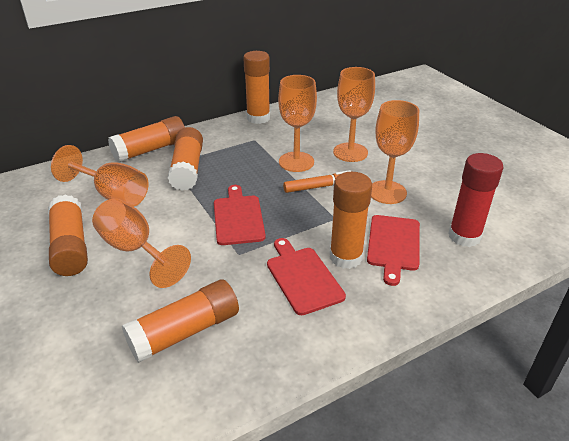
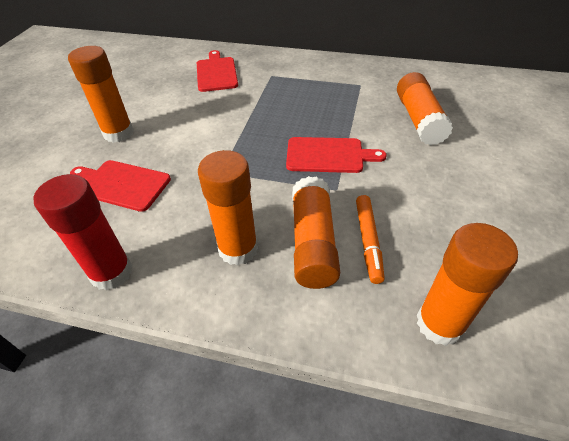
orange glue stick: [48,194,88,276] [108,116,185,162] [122,280,239,363] [168,127,203,191] [243,51,270,124] [330,172,372,269] = 6 -> [68,46,134,143] [198,150,258,266] [292,176,340,289] [397,72,453,145] [417,223,518,346] = 5
orange goblet: [51,145,148,207] [92,198,191,288] [278,75,317,172] [333,67,375,162] [371,100,419,204] = 5 -> none = 0

